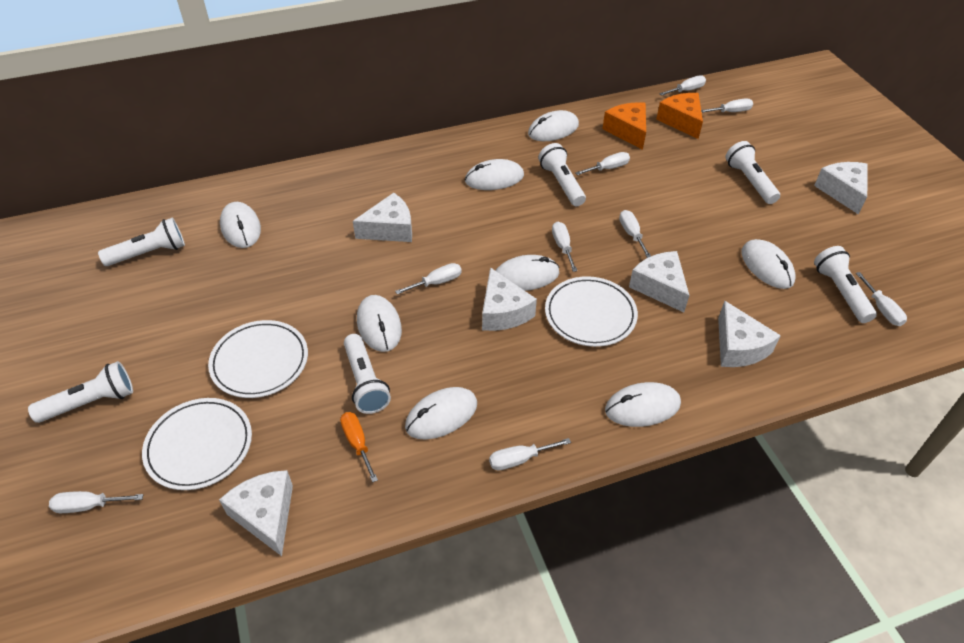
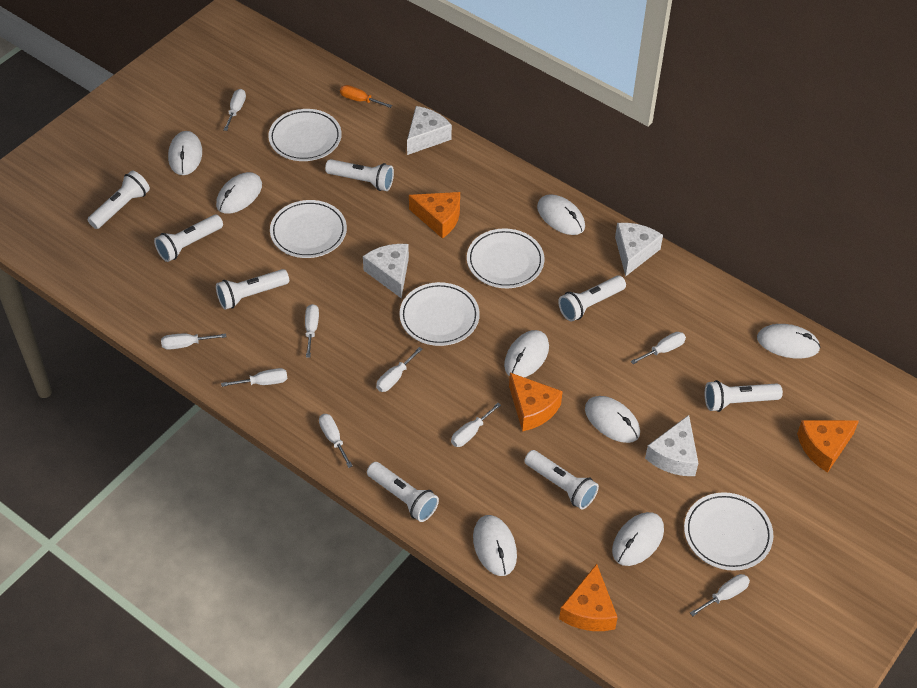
orange cheese: [602,102,646,150] [656,93,703,139] = 2 -> [409,192,460,239] [509,373,563,432] [559,564,618,631] [797,420,859,473] = 4
white cheese: [219,470,293,556] [353,193,412,242] [482,267,537,331] [629,251,689,312] [718,301,781,367] [814,162,867,215] = 6 -> [363,244,409,299] [407,106,452,155] [615,223,663,276] [645,415,698,476] = 4
white flashlight: [28,361,133,423] [98,218,185,266] [344,334,391,414] [538,143,586,206] [725,141,780,204] [814,246,877,323] = 6 -> [87,170,150,229] [154,215,223,262] [216,269,289,310] [325,159,394,191] [367,462,439,522] [524,450,599,510] [558,276,626,321] [705,380,783,412] = 8
white plate: [142,398,252,490] [208,320,308,398] [545,276,638,347] = 3 -> [268,109,342,161] [270,200,347,258] [399,282,480,346] [467,228,544,288] [684,492,773,571] = 5

